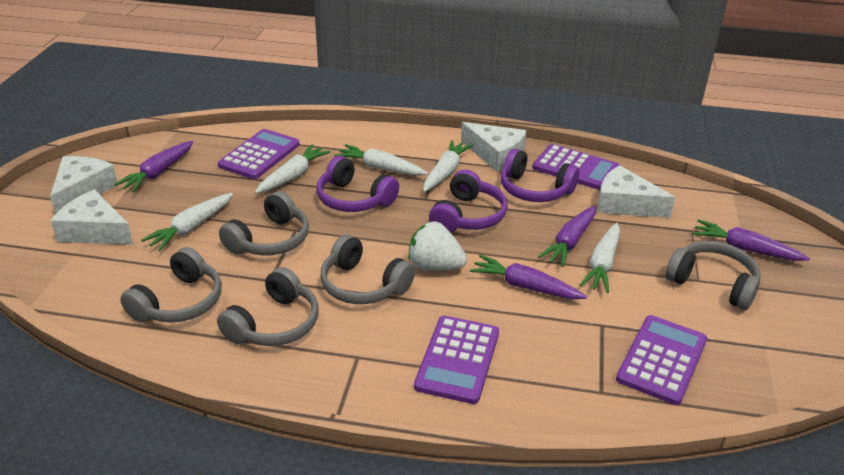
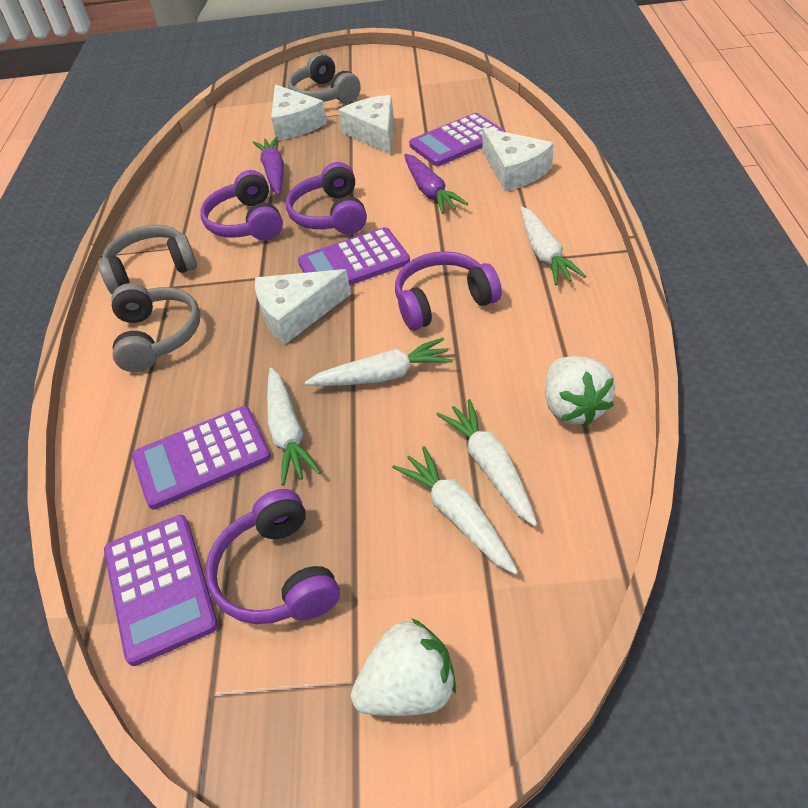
grey headphones: [120,247,222,323] [217,267,319,346] [219,191,309,255] [320,234,415,304] [666,241,761,310] = 5 -> [98,225,197,294] [111,283,200,372] [288,53,361,103] = 3
purple carrot: [114,141,193,192] [470,255,587,299] [538,205,596,267] [692,220,810,261] = 4 -> [253,136,284,195] [404,154,468,214] = 2
purple headphones: [317,156,399,212] [429,170,508,233] [501,149,579,202] = 3 -> [200,170,283,241] [205,489,340,624] [286,162,367,234] [395,251,502,331] = 4
white strawberry: [408,222,467,271] = 1 -> [351,619,456,716] [545,356,615,426] = 2

